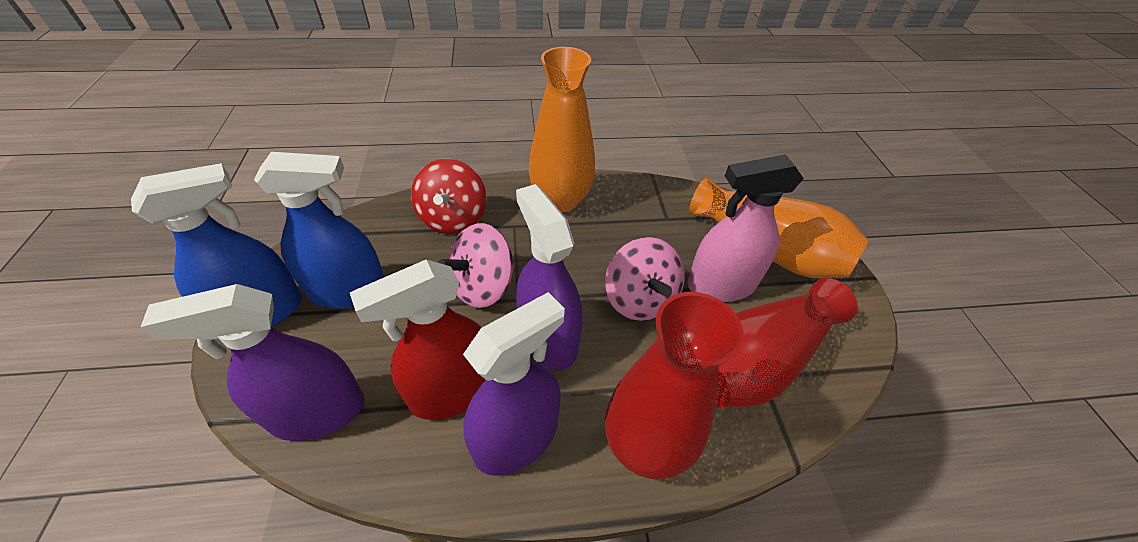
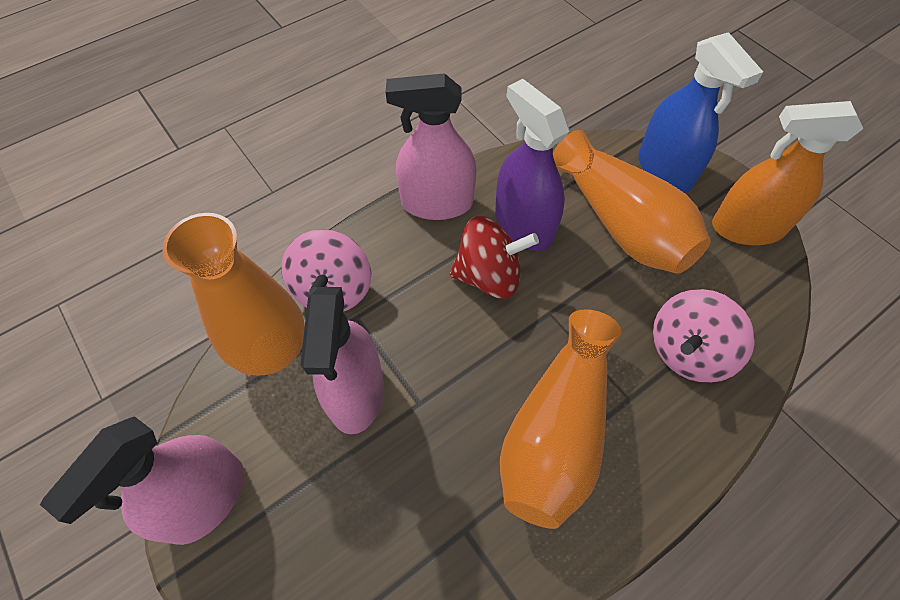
blue spray bottle: [131,163,302,326] [254,152,384,308] = 2 -> [638,32,763,193] = 1
orange spray bottle: none = 0 -> [712,101,863,245] = 1
orange vase: [529,47,595,212] [689,177,869,278] = 2 -> [162,213,305,376] [500,309,621,529] [553,130,711,274] = 3
pink spray bottle: [687,154,804,302] = 1 -> [40,416,244,545] [300,287,384,434] [386,73,477,220] = 3
purple spray bottle: [141,284,365,441] [463,292,565,476] [516,184,583,370] = 3 -> [495,79,569,251] = 1
red spray bottle: [350,260,486,420] = 1 -> none = 0
red vase: [605,292,744,480] [715,278,858,407] = 2 -> none = 0

